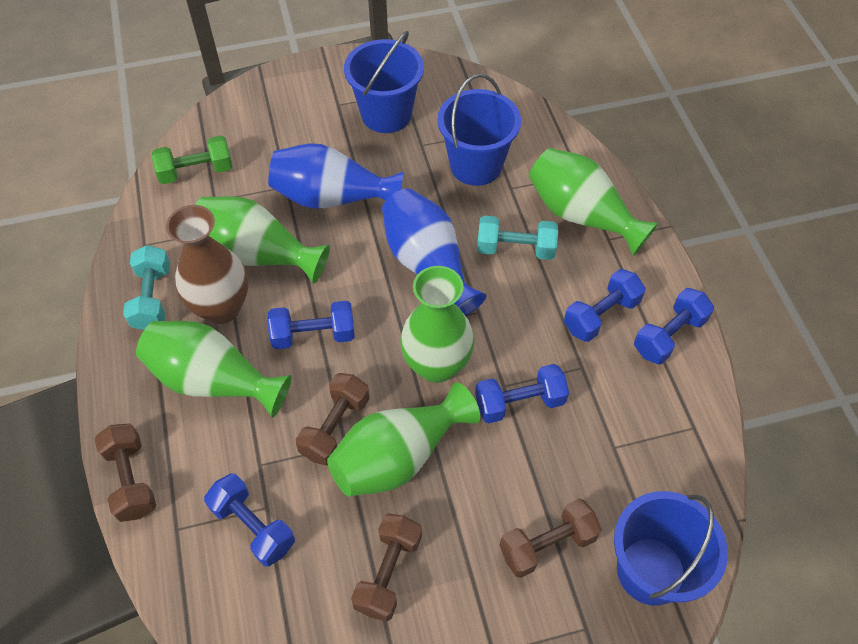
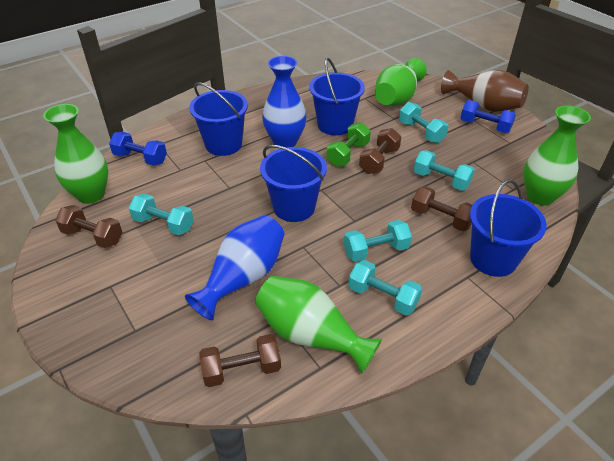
blue bucket: [344,31,424,133] [437,74,521,186] [614,491,728,606] = 3 -> [189,82,248,156] [260,145,327,222] [309,58,365,135] [470,179,547,277] = 4
blue dumbbell: [204,473,295,567] [267,301,355,349] [475,364,569,423] [564,269,646,342] [634,288,714,364] = 5 -> [109,132,167,166] [460,100,516,133] = 2
green vase: [136,321,292,418] [195,196,330,284] [327,382,480,497] [400,266,474,383] [529,148,658,256] = 5 -> [43,104,108,204] [255,276,382,374] [375,58,427,106] [523,105,591,206] = 4
turquoise dumbbell: [123,245,170,330] [477,216,558,260] = 2 -> [129,194,194,235] [344,220,412,262] [348,260,422,316] [399,102,449,143] [414,150,475,191] = 5

